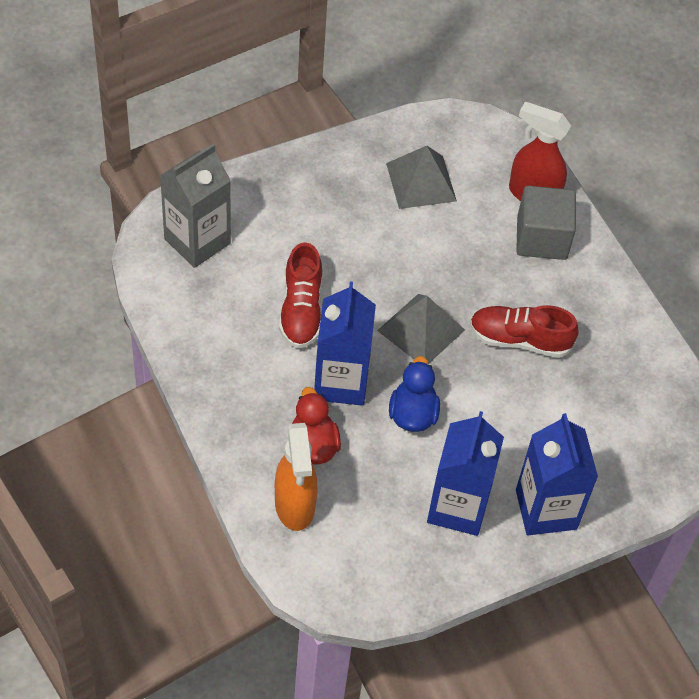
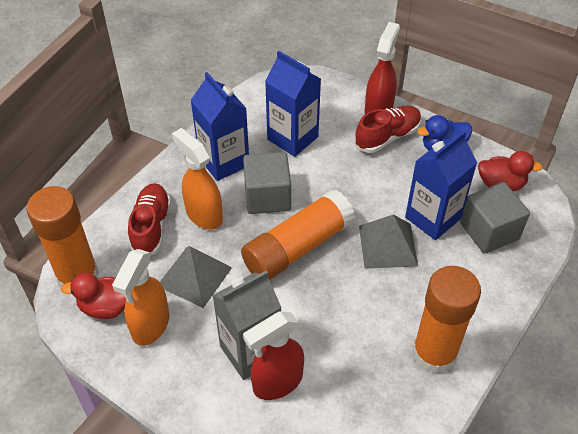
grey cube: [516,186,576,260] = 1 -> [243,152,291,214] [460,182,530,254] = 2
orange glue stick: none = 0 -> [27,186,99,287] [241,190,355,280] [412,266,481,374] = 3
orange spray bottle: [275,423,317,531] = 1 -> [112,249,169,346] [172,128,223,230] = 2
red duck: [292,387,341,464] = 1 -> [61,272,126,319] [478,151,543,191] = 2
red spray bottle: [509,102,571,201] = 1 -> [243,312,304,400] [365,22,400,114] = 2

